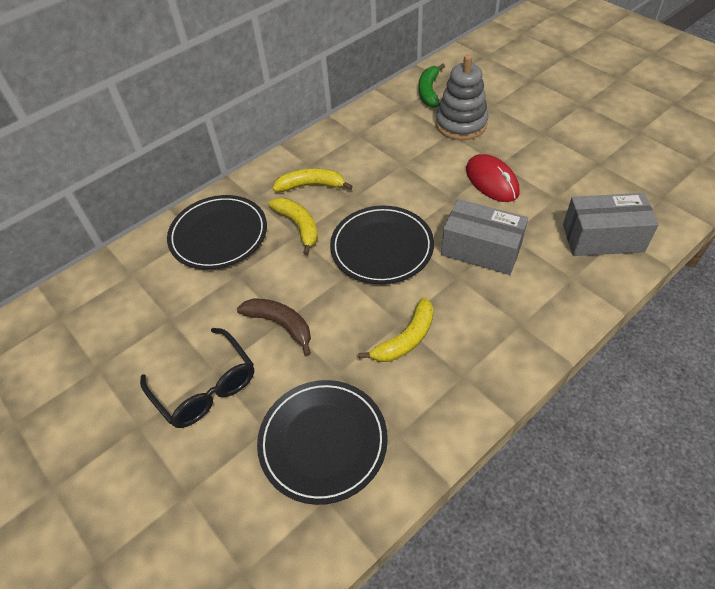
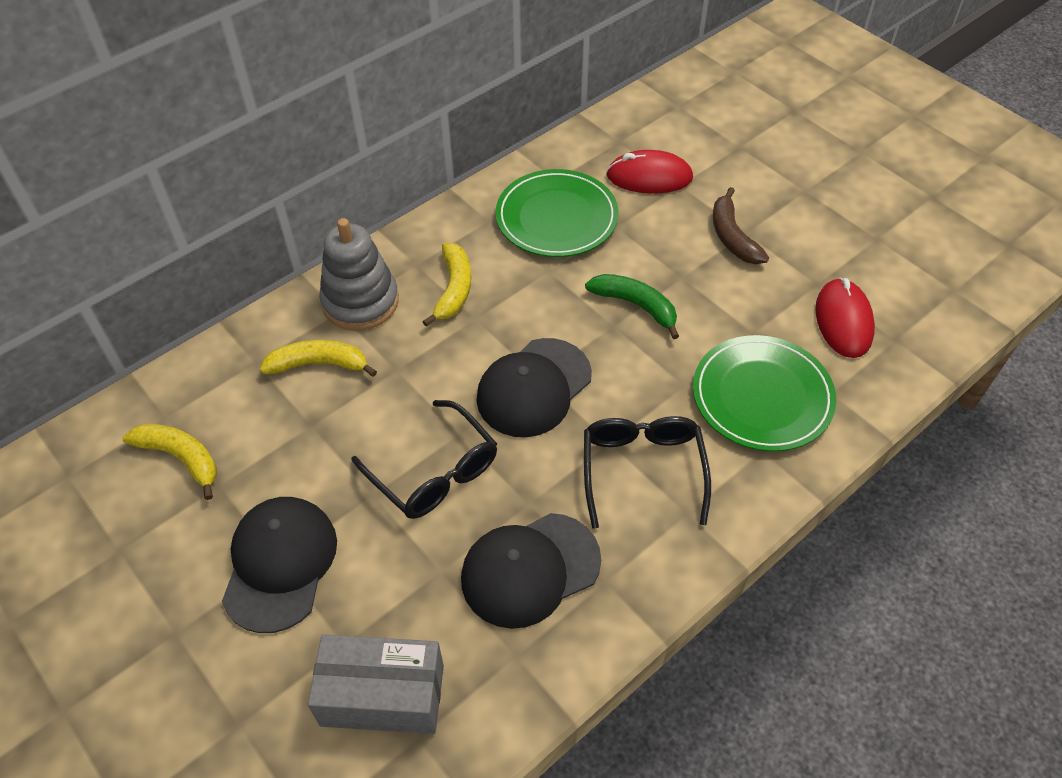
black cap: none = 0 -> [222,497,337,633] [461,513,601,629] [477,338,592,437] = 3
black glasses: [140,328,254,428] = 1 -> [351,400,497,519] [584,416,711,529] = 2
black plate: [167,195,267,269] [257,380,388,505] [330,206,434,284] = 3 -> none = 0
green plate: none = 0 -> [495,169,619,257] [693,335,836,451] = 2
grey box: [441,199,528,275] [563,193,659,256] = 2 -> [308,634,444,734] = 1
red mouse: [466,154,520,202] = 1 -> [606,150,693,193] [815,278,875,358] = 2

